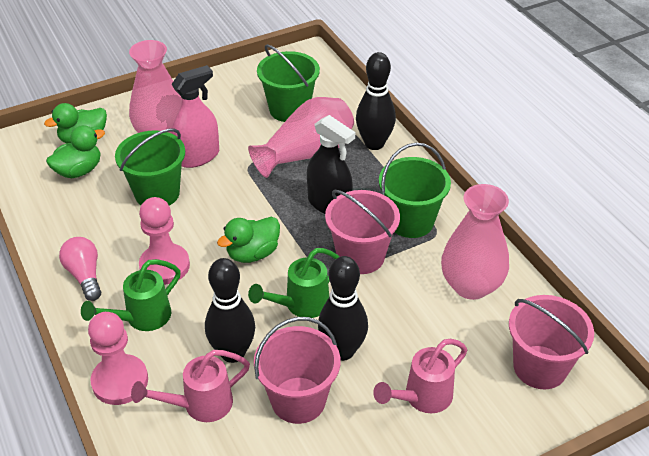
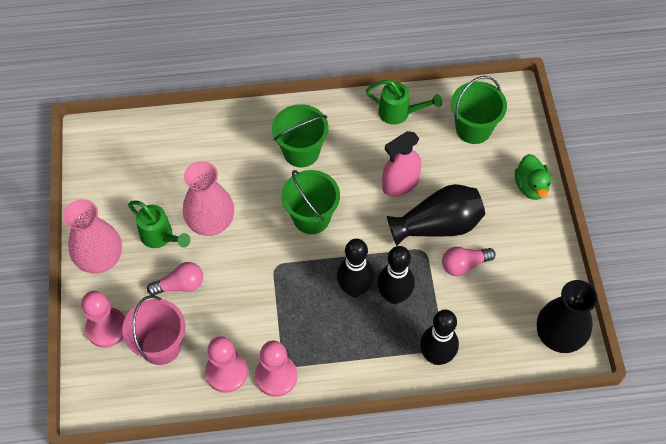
black spray bottle: [307,115,356,214] = 1 -> none = 0
black vase: none = 0 -> [387,184,485,246] [537,280,597,353] = 2
green duck: [44,103,107,143] [46,125,105,178] [217,217,280,263] = 3 -> [515,154,551,200] = 1
pink bucket: [254,317,340,424] [325,190,400,274] [509,295,594,389] = 3 -> [122,295,186,365] = 1
pink light bulb: [59,237,101,301] = 1 -> [147,262,203,295] [442,247,496,276] = 2
pink pawn: [88,312,148,405] [139,197,190,285] = 2 -> [81,291,125,348] [205,336,248,393] [255,341,297,397] = 3
pink vase: [129,40,182,133] [248,97,354,178] [441,184,509,300] = 3 -> [63,199,122,273] [183,161,234,236] = 2
pink watering can: [131,350,250,422] [373,339,467,413] = 2 -> none = 0

